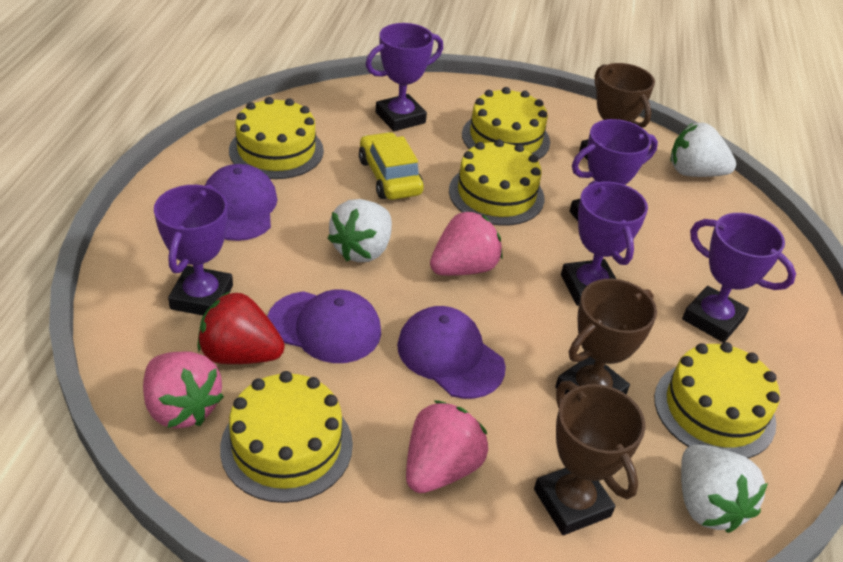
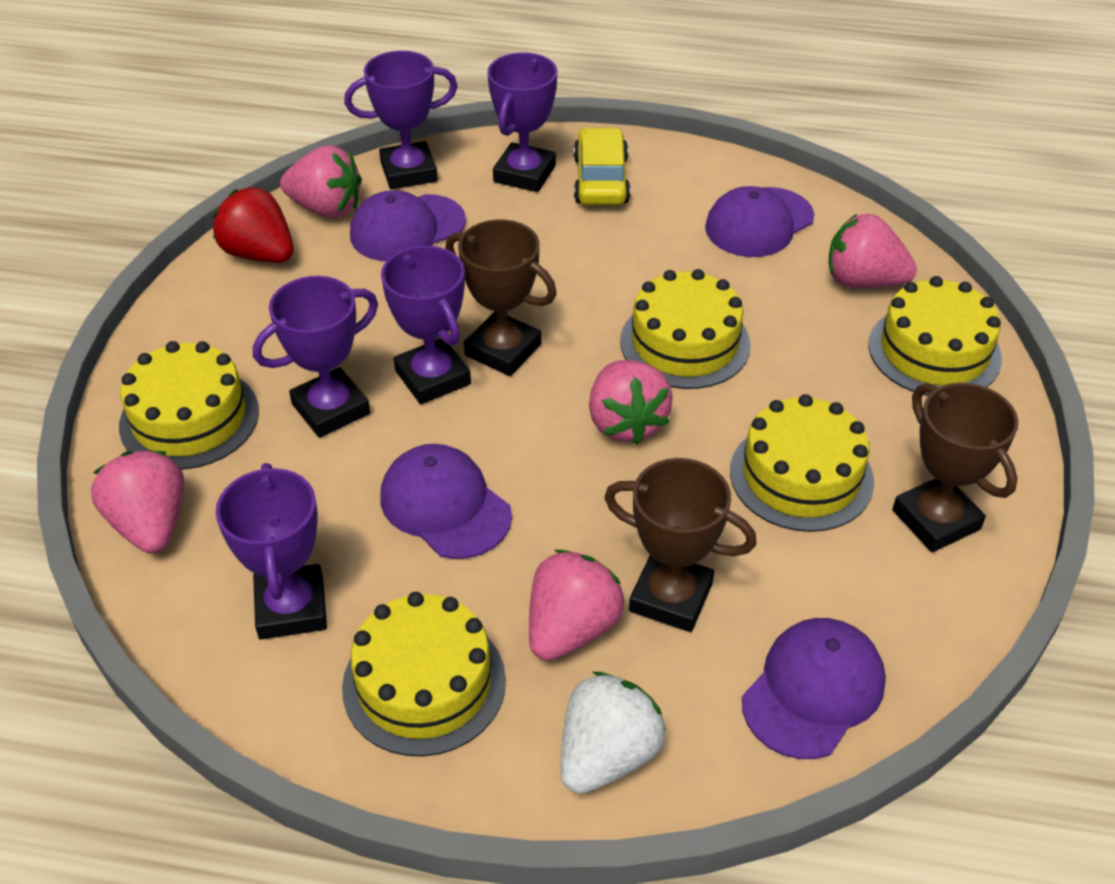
pink strawberry: [143,352,224,428] [406,400,488,493] [430,211,502,276] = 3 -> [91,451,184,553] [280,145,362,218] [529,550,625,661] [589,360,673,445] [828,214,917,288] = 5
purple cap: [205,164,277,241] [267,289,381,363] [397,306,506,399] = 3 -> [350,190,466,261] [380,444,512,559] [705,186,814,257] [742,618,886,759] = 4
white strawberry: [327,199,392,262] [670,123,736,177] [681,445,768,533] = 3 -> [560,672,666,794] = 1

